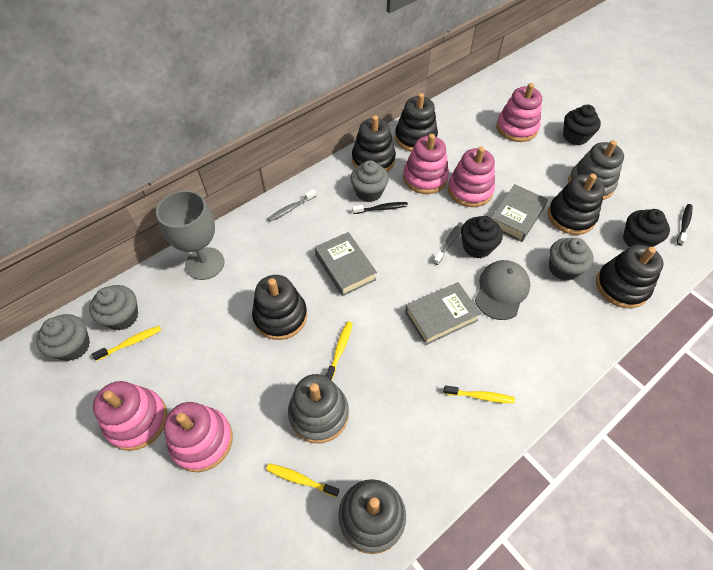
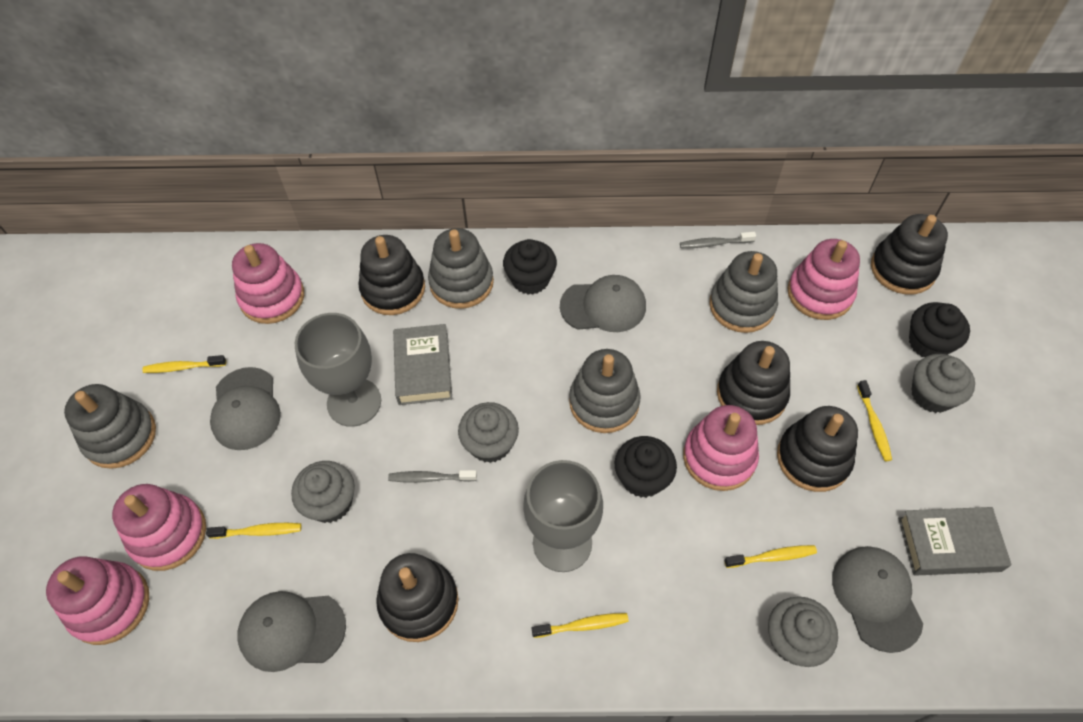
black toothbrush: [352,202,408,214] [677,204,692,246] = 2 -> none = 0
grey book: [315,232,377,296] [405,282,481,345] [491,184,548,242] = 3 -> [393,324,452,405] [898,507,1012,576] = 2
grey cap: [475,260,530,320] = 1 -> [210,367,281,450] [237,591,346,672] [560,275,646,332] [832,546,923,653] = 4
grey goblet: [156,190,224,280] = 1 -> [295,313,381,427] [523,460,603,572] = 2
grey stacking toy: [288,374,349,443] [338,479,406,554] [568,140,624,200] = 3 -> [64,384,156,469] [428,228,494,309] [569,349,641,433] [709,251,778,333] = 4
yellow toothbrush: [92,326,161,361] [266,463,339,497] [326,321,353,380] [444,386,515,403] = 4 -> [142,355,226,373] [206,523,301,539] [532,613,629,638] [724,545,817,568] [857,380,892,461] = 5

